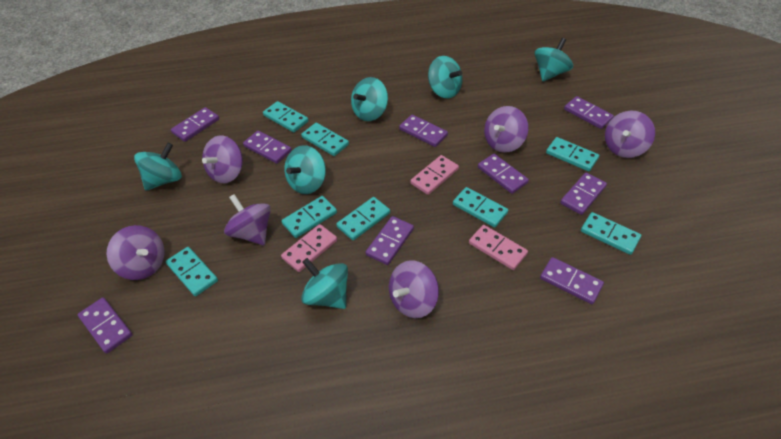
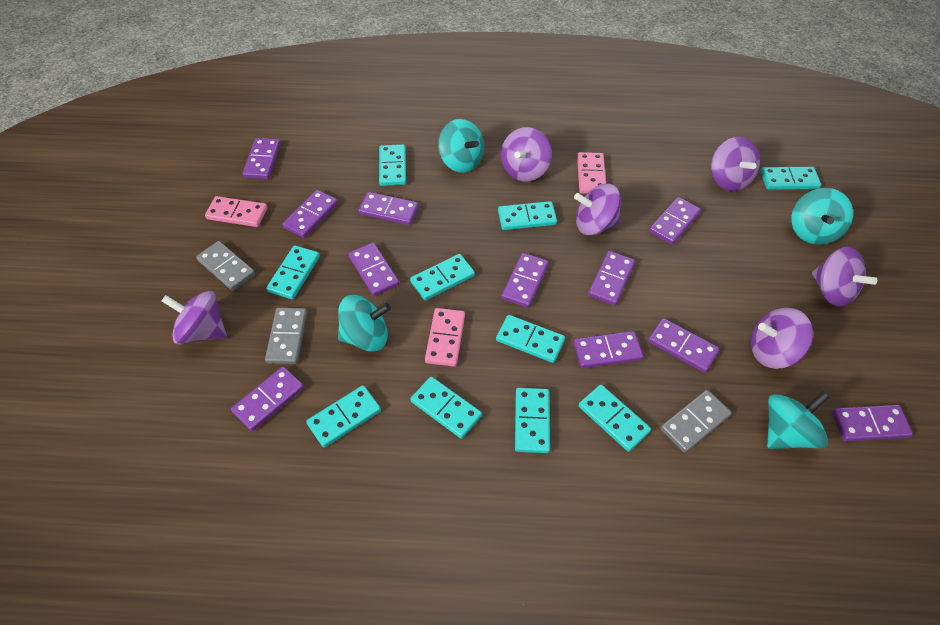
grey domino: none = 0 -> [196,241,255,291] [265,308,307,364] [661,390,732,453] = 3
purple domino: [78,297,133,354] [171,107,219,142] [243,131,292,164] [366,216,414,265] [399,115,448,147] [478,154,529,194] [540,257,604,304] [560,172,607,215] [564,96,614,129] = 9 -> [231,367,304,431] [243,138,281,179] [282,190,338,238] [348,243,399,296] [358,192,419,225] [501,253,549,308] [574,331,643,368] [588,251,635,305] [648,318,720,373] [649,197,701,245] [832,405,913,442] = 11
turquoise domino: [166,247,218,296] [263,101,309,132] [281,196,337,238] [301,123,349,156] [336,197,390,240] [453,187,508,228] [546,137,599,171] [581,212,641,255] = 8 -> [266,245,320,299] [306,385,381,448] [379,144,406,186] [410,254,475,301] [410,377,482,439] [496,315,565,363] [498,201,557,230] [515,388,550,453] [579,385,651,452] [761,167,821,190] = 10
turquoise spinning top: [134,143,182,191] [284,145,326,194] [301,258,348,309] [351,77,388,121] [428,56,463,99] [535,38,573,82] = 6 -> [338,295,391,351] [438,119,484,173] [767,392,829,449] [791,188,853,245] = 4

